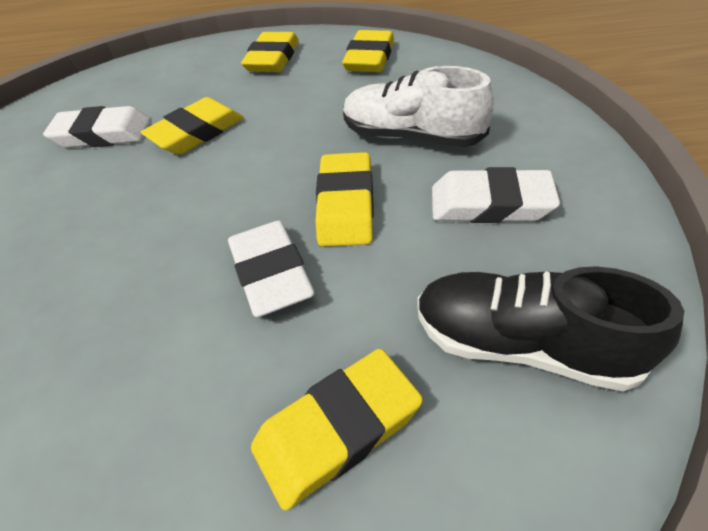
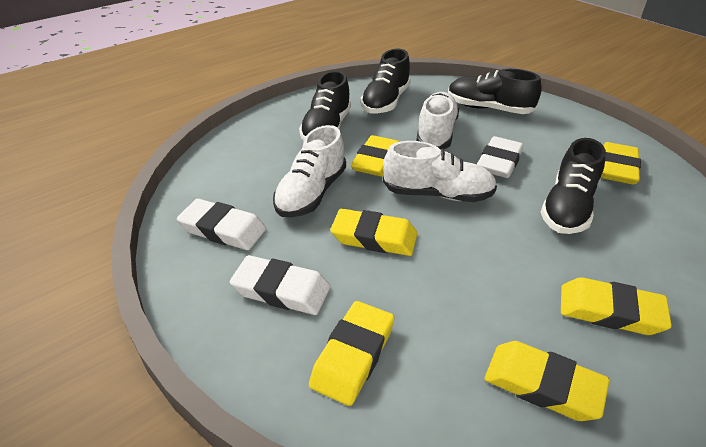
black shoe: [417,266,684,391] = 1 -> [299,71,351,141] [361,49,411,114] [448,69,542,114] [541,138,606,234] = 4
white shoe: [343,66,494,147] = 1 -> [273,125,346,217] [383,141,497,202] [416,92,459,149] = 3
yellow eraser: [141,97,244,155] [241,32,299,72] [251,349,423,511] [315,152,374,247] [342,30,394,72] = 5 -> [309,301,394,406] [330,208,417,256] [351,135,399,177] [485,341,610,421] [561,277,672,335] [601,142,641,185] = 6

